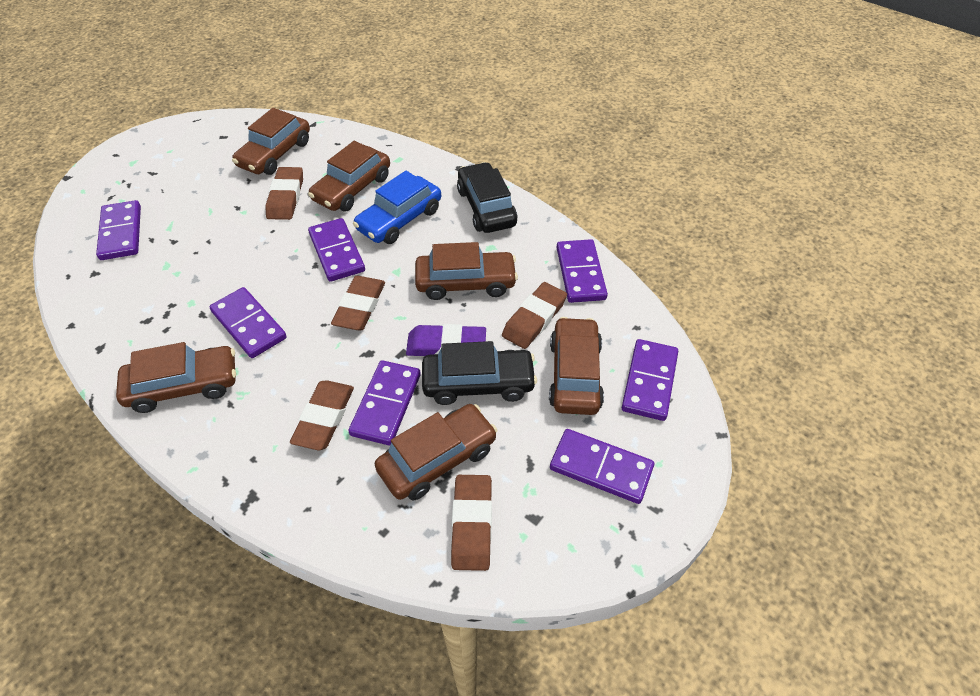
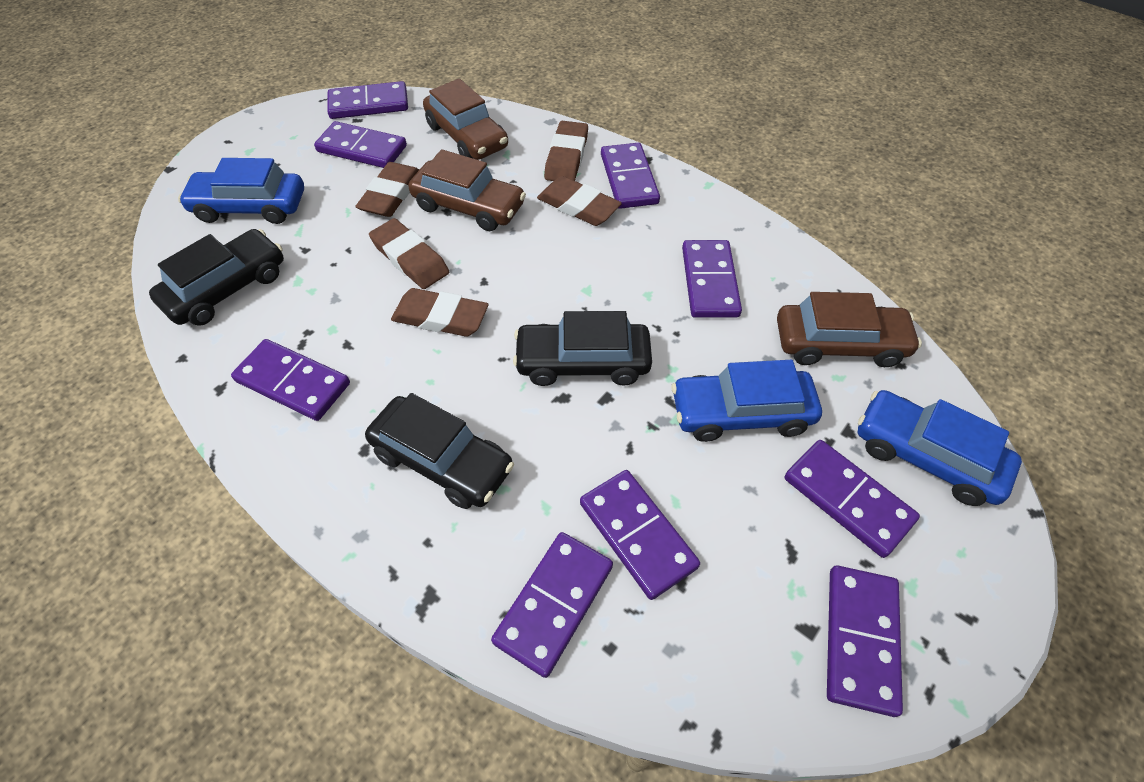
black car: [422,341,537,405] [457,162,518,233] = 2 -> [149,229,284,326] [365,393,514,509] [513,311,652,386] = 3
blue car: [353,171,441,244] = 1 -> [178,158,304,224] [672,360,822,442] [857,390,1022,506] = 3
brown car: [116,342,236,413] [232,108,310,175] [308,141,390,211] [375,404,497,500] [415,242,518,300] [549,317,604,415] = 6 -> [408,149,526,231] [423,78,508,160] [777,292,922,367] = 3
purple domino: [96,200,141,260] [209,287,287,358] [308,218,365,282] [348,360,421,445] [550,429,654,504] [557,239,608,303] [622,339,678,421] = 7 -> [231,339,350,421] [314,121,407,168] [327,81,408,119] [491,532,613,678] [580,470,700,600] [601,143,660,209] [682,240,742,318] [784,440,920,558] [827,566,903,717] = 9
purple eraser: [406,324,486,356] = 1 -> none = 0

